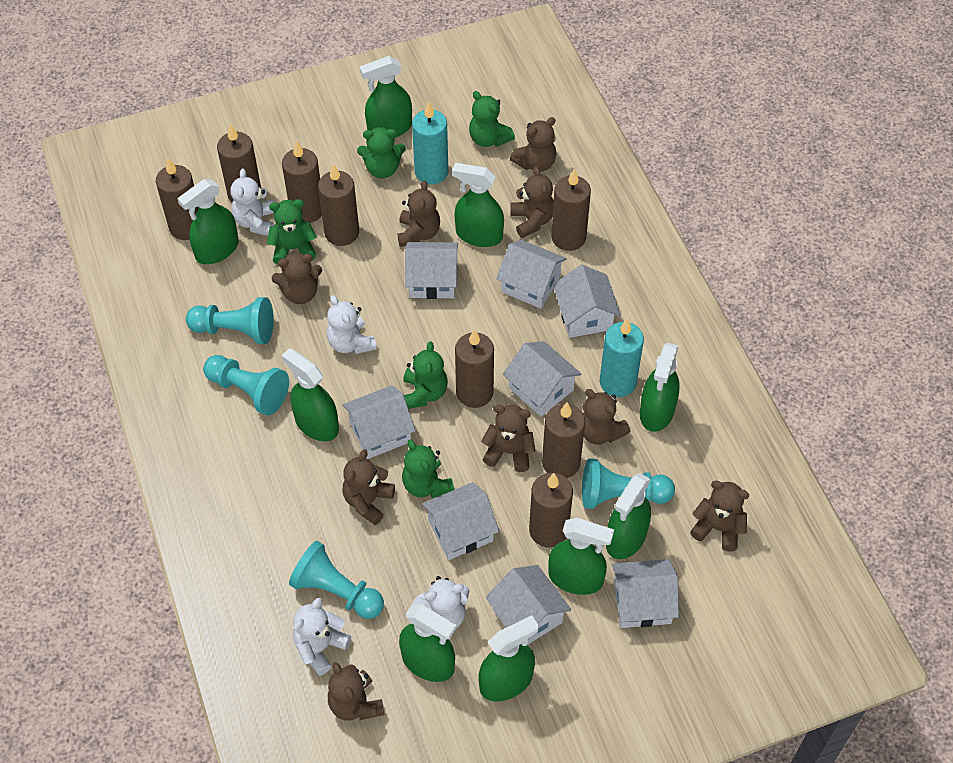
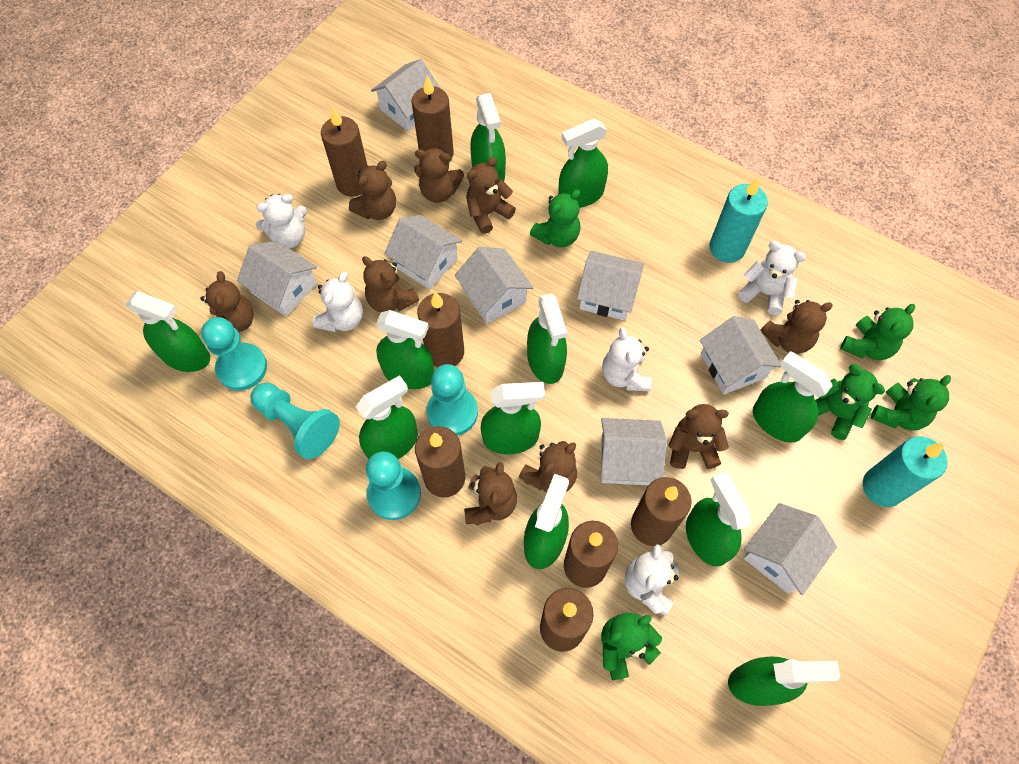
brown candle: [156,158,198,240] [217,124,261,202] [282,140,322,223] [318,164,359,246] [455,329,494,408] [529,473,573,548] [542,402,585,478] [551,169,591,251] = 8 -> [321,107,368,197] [412,76,454,159] [415,426,465,497] [417,291,464,368] [540,588,594,652] [564,521,618,588] [631,477,692,546] = 7
green spray bottle: [178,179,239,264] [281,348,339,441] [360,56,412,138] [399,604,456,682] [452,163,504,247] [479,615,539,702] [548,518,614,595] [606,473,651,559] [640,343,680,432] = 9 -> [126,291,210,372] [356,375,418,459] [376,310,434,389] [470,93,506,181] [481,382,545,454] [524,474,569,569] [527,293,567,384] [559,119,608,208] [686,472,751,567] [728,656,840,706] [753,351,833,443] = 11
white teddy bear: [230,168,275,236] [293,598,351,676] [327,295,377,354] [413,576,469,628] = 4 -> [256,194,307,248] [313,272,363,332] [602,327,651,391] [625,544,679,616] [738,241,806,315] = 5

